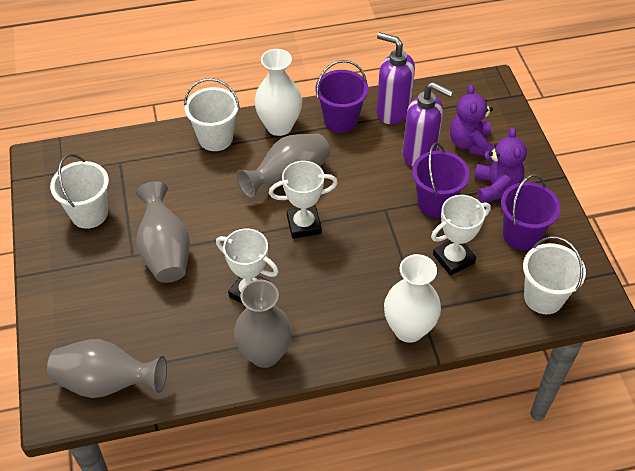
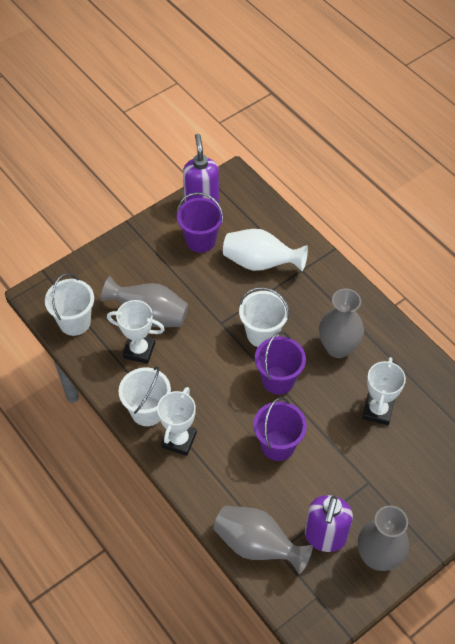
purple teddy bear: [450,84,494,156] [474,127,527,203] = 2 -> none = 0
white vase: [254,49,302,136] [384,254,441,343] = 2 -> [223,229,308,271] = 1

